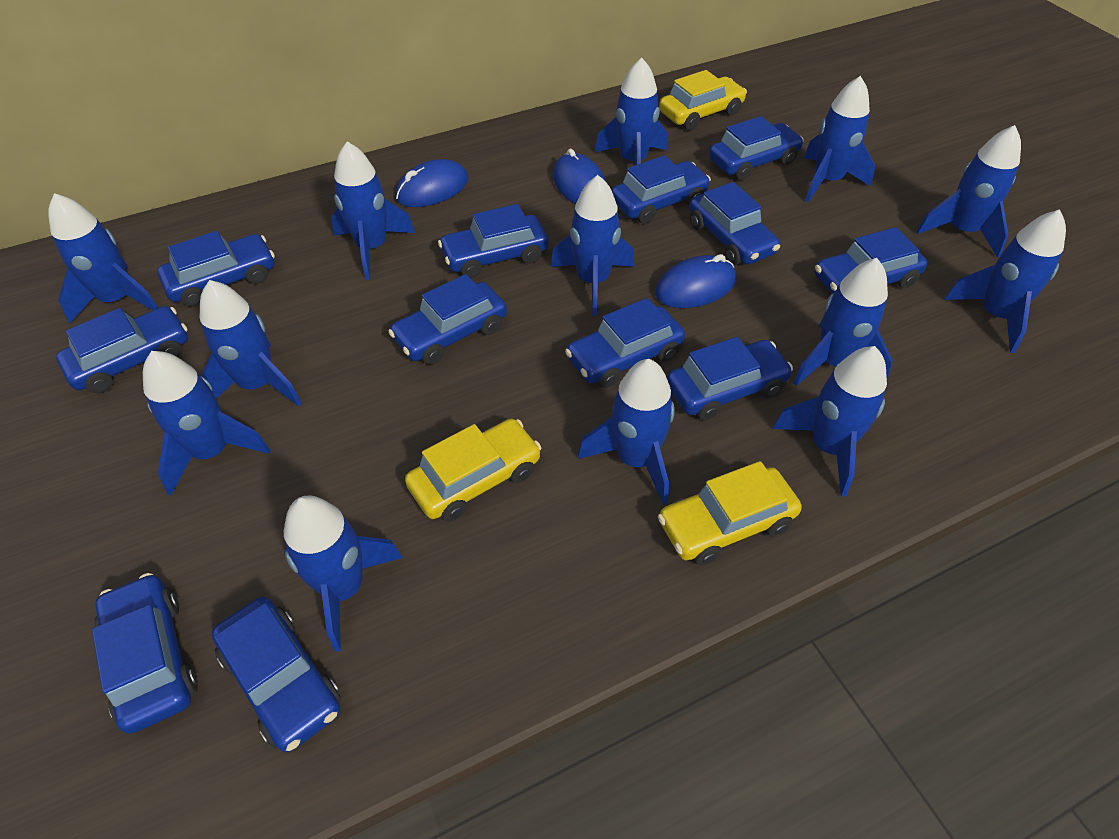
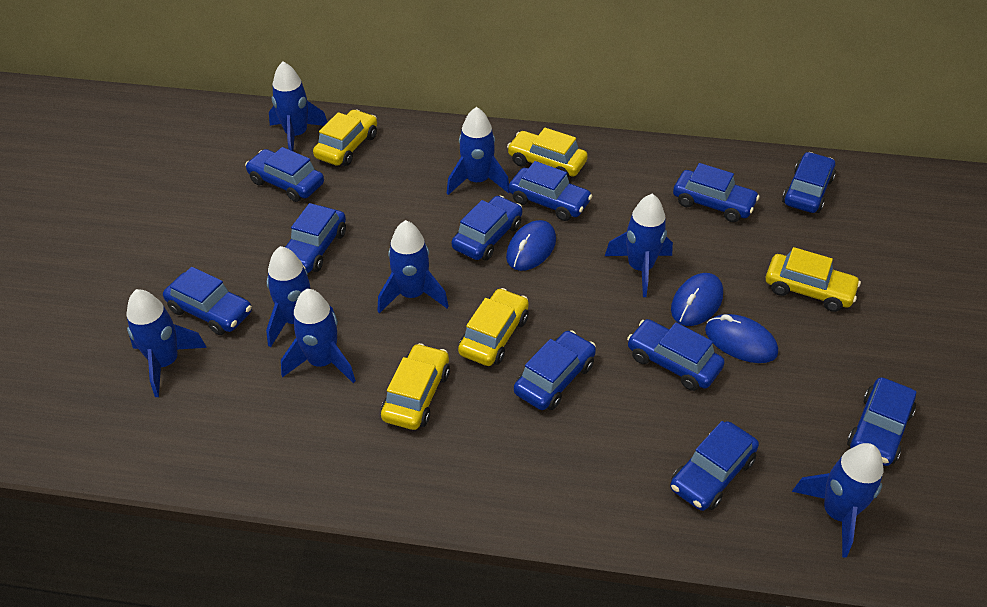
blue car: [56,306,188,393] [92,573,198,734] [157,231,275,307] [211,597,341,752] [388,274,507,365] [438,204,548,278] [565,298,685,388] [612,155,711,224] [667,337,793,421] [689,182,780,265] [709,116,804,180] [815,227,927,294] = 12 -> [163,267,252,335] [245,147,324,202] [284,203,346,273] [452,196,522,261] [509,161,592,221] [514,330,596,410] [627,319,725,391] [670,421,759,511] [673,163,760,222] [782,152,836,213] [847,377,917,466] = 11
blue rocket: [48,193,158,324] [143,351,270,496] [200,280,301,406] [284,496,403,652] [331,142,415,280] [551,175,634,316] [578,359,675,505] [595,57,667,166] [772,346,887,496] [793,258,892,386] [804,76,875,202] [916,125,1021,258] [944,209,1066,353] = 13 -> [127,289,207,397] [266,246,338,347] [269,62,328,151] [281,289,356,383] [378,220,449,313] [446,107,509,195] [605,194,673,297] [792,443,883,558] = 8
yellow car: [405,419,542,522] [658,461,802,565] [659,70,747,130] = 3 -> [313,109,377,166] [381,343,450,430] [458,288,529,366] [507,128,588,178] [766,247,861,312] = 5

